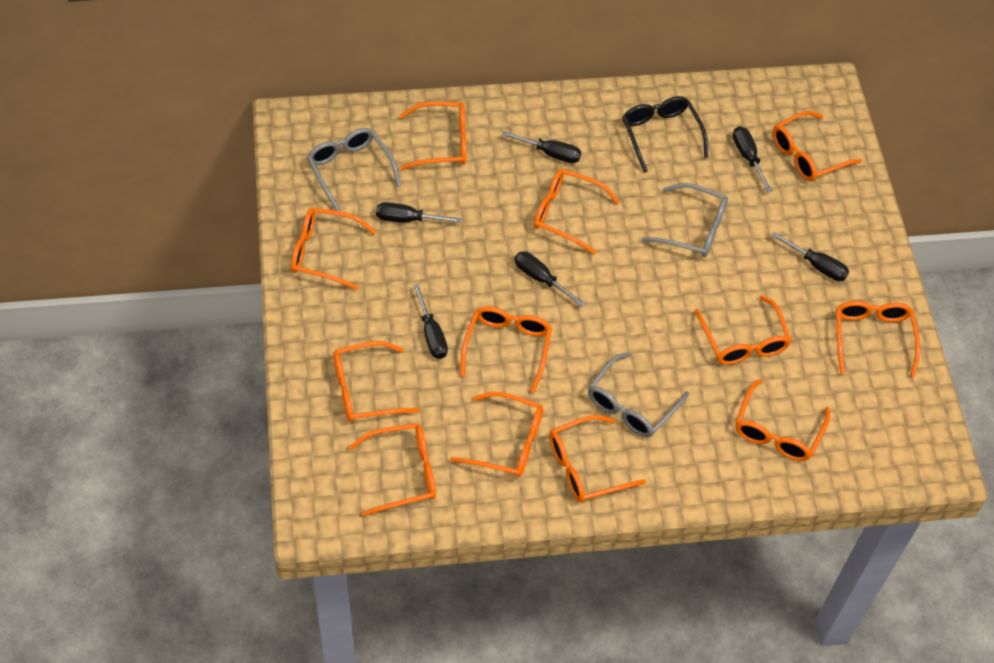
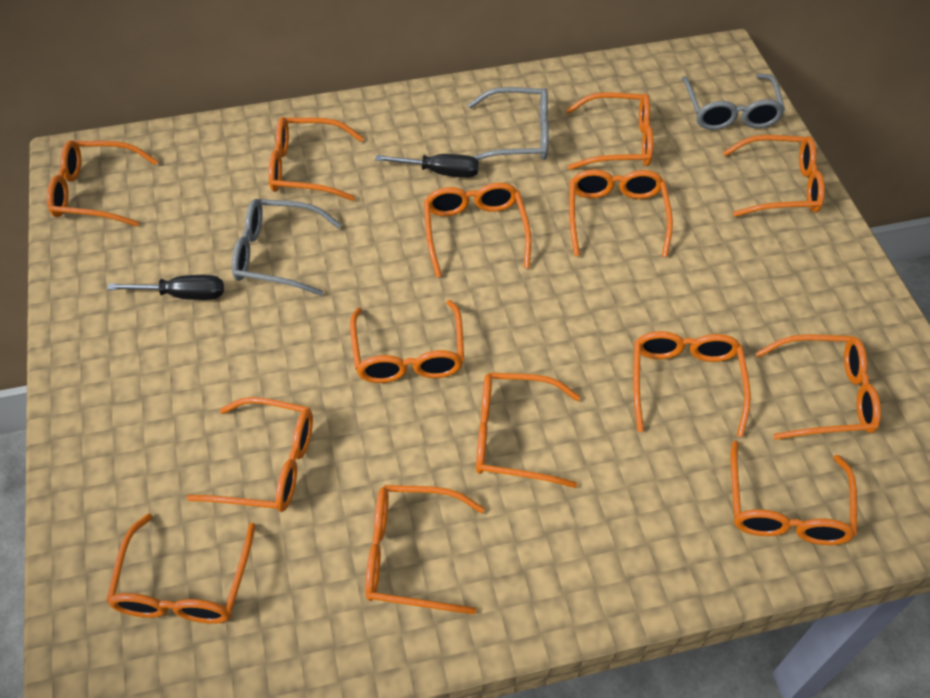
black glasses: [623,96,708,173] = 1 -> none = 0
black screwdriver: [376,202,461,223] [413,284,448,359] [501,131,581,163] [514,251,585,307] [733,126,772,193] [771,232,849,281] = 6 -> [107,275,224,300] [375,154,479,178] = 2
orange glasses: [291,207,376,290] [333,341,420,422] [349,423,436,516] [400,102,466,170] [450,392,543,477] [460,306,552,392] [534,169,620,255] [549,415,646,502] [695,295,792,365] [735,379,830,461] [772,111,862,182] [836,301,920,377] = 12 -> [47,140,158,227] [106,514,256,624] [187,397,313,512] [269,117,363,201] [350,300,464,383] [365,485,485,615] [424,183,531,278] [476,373,580,488] [566,92,653,170] [569,169,673,257] [633,331,751,437] [723,135,825,217] [731,441,857,545] [756,335,881,440] = 14

